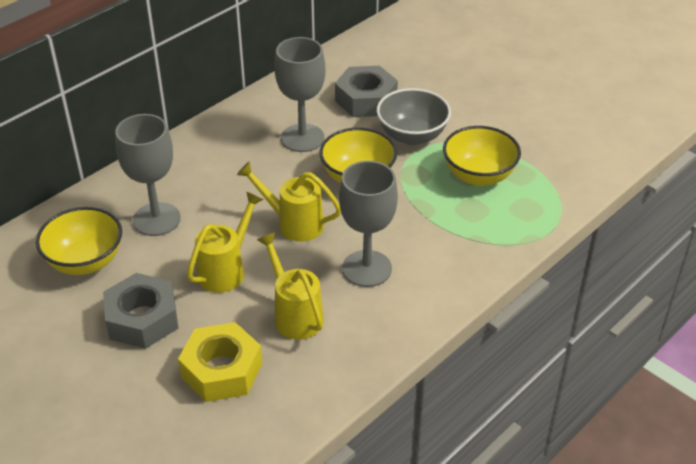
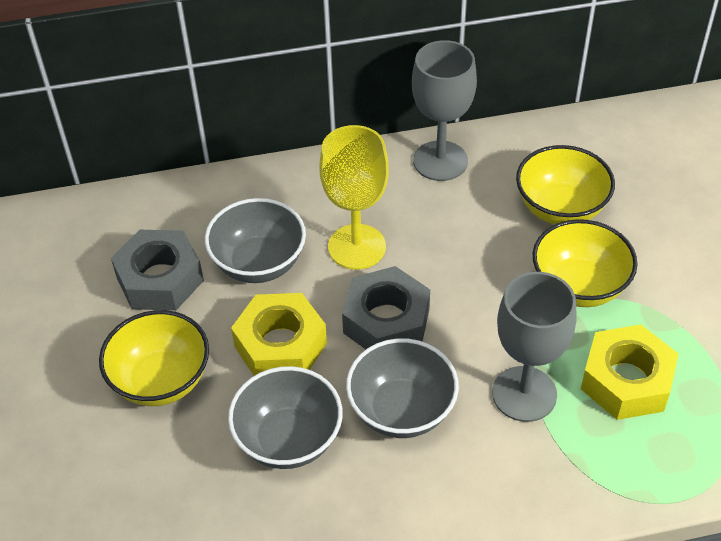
grey bowl: [377,88,451,145] = 1 -> [205,198,306,283] [228,366,343,469] [346,338,459,438] = 3
grey goblet: [115,114,181,236] [275,37,326,152] [339,161,398,287] = 3 -> [412,40,477,181] [492,272,577,422] = 2
yellow goblet: none = 0 -> [319,125,389,270] = 1
yellow nut: [178,322,262,402] = 1 -> [231,293,327,376] [581,325,679,420] = 2
yellow watering can: [187,191,264,293] [237,161,341,242] [257,232,324,339] = 3 -> none = 0

